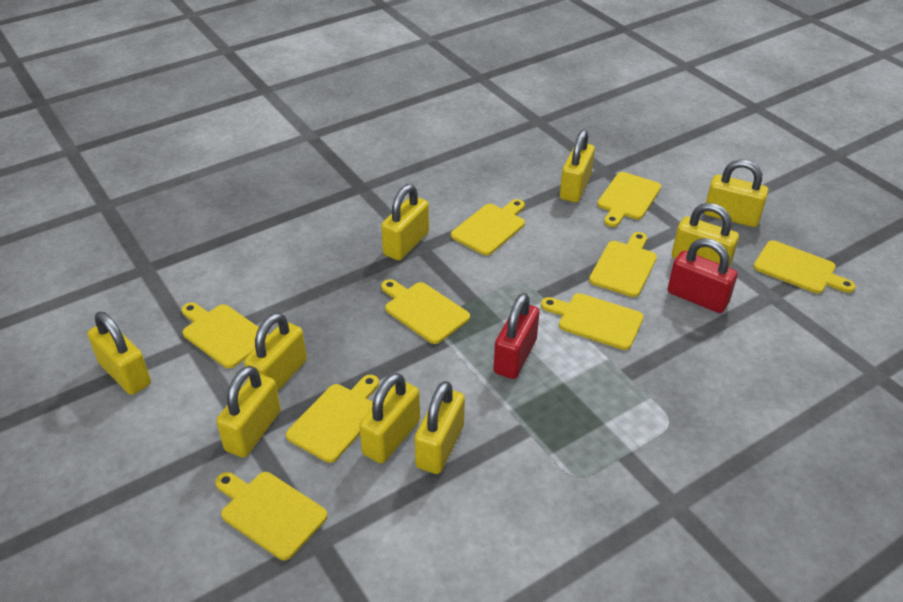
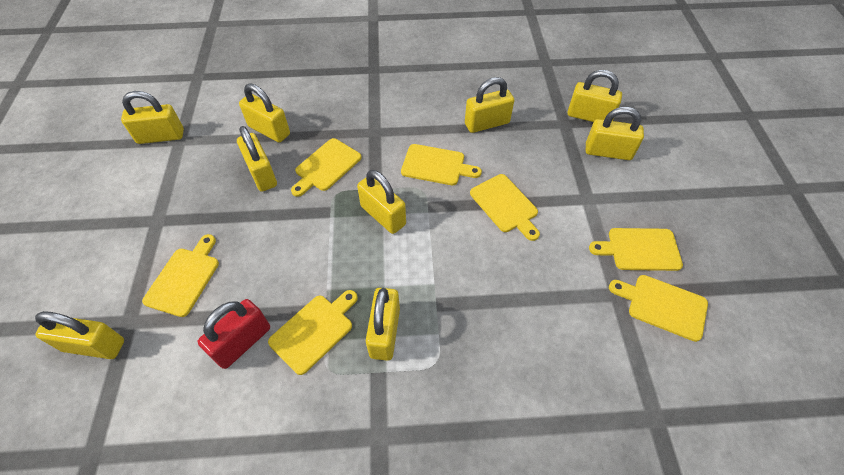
red padlock: [493,293,540,379] [668,238,738,313] = 2 -> [198,299,270,369] = 1
yellow cutting board: [182,303,269,369] [215,472,328,560] [286,375,379,463] [381,279,470,344] [451,199,525,255] [541,293,644,350] [589,232,657,297] [597,172,661,227] [753,240,856,294] = 9 -> [142,234,219,317] [268,290,358,375] [291,138,362,197] [401,144,482,185] [470,174,540,241] [589,228,683,271] [609,275,708,342] = 7

